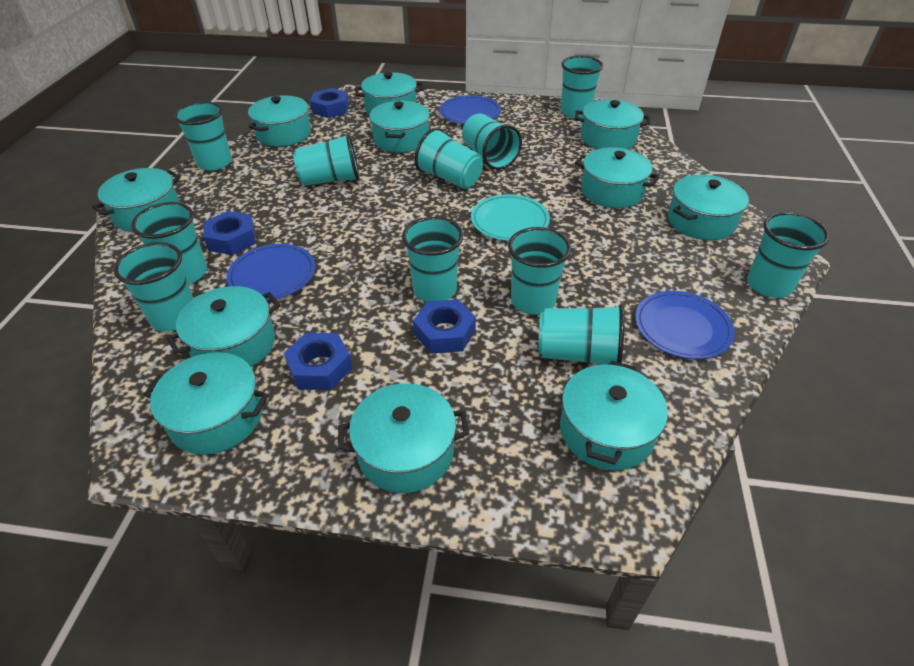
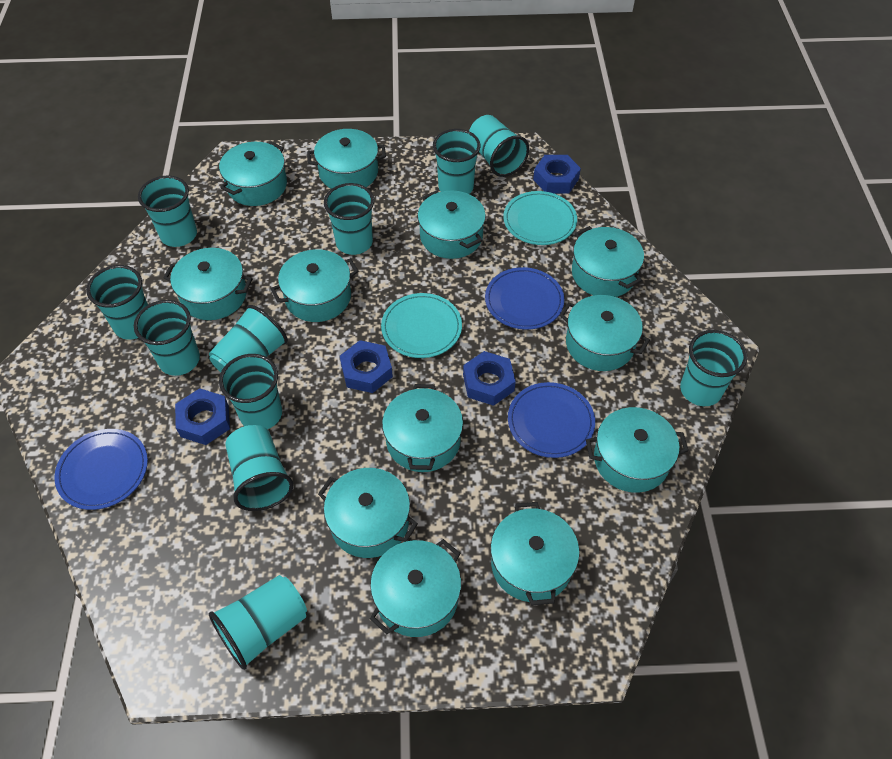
turquoise plate: [471,194,550,241] = 1 -> [381,293,462,358] [503,191,577,245] = 2
turquoise pot: [92,168,181,232] [144,352,268,455] [167,286,280,367] [248,95,311,147] [338,383,469,493] [355,72,424,115] [369,101,430,153] [560,361,668,470] [575,99,650,149] [575,147,660,208] [668,174,749,241] = 11 -> [164,248,252,320] [219,142,287,206] [271,249,359,322] [307,129,386,189] [318,468,418,558] [370,539,461,637] [382,384,463,472] [417,190,486,259] [490,502,580,606] [559,295,650,371] [572,226,644,297] [586,407,688,493] = 12

